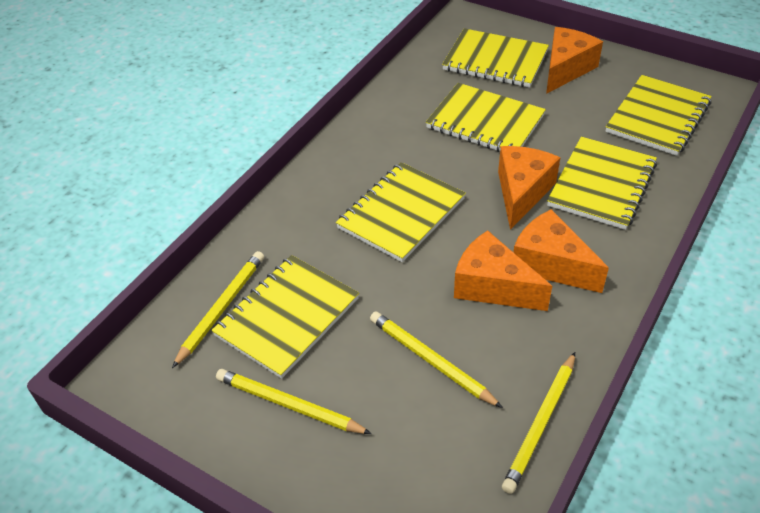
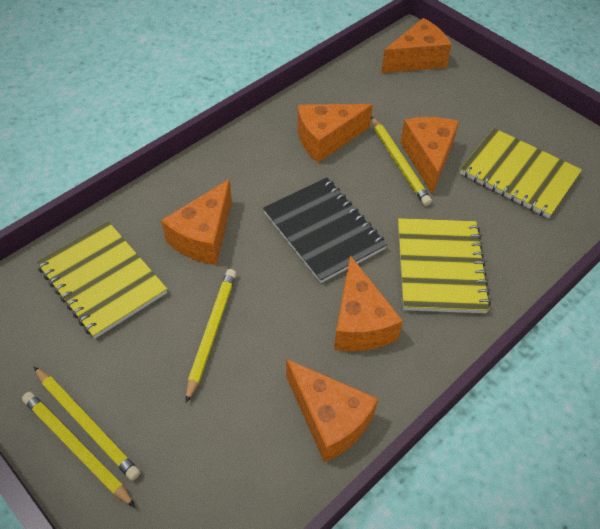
black notebook: none = 0 -> [263,177,387,283] = 1
orange cheese: [454,230,552,311] [498,146,561,230] [513,209,609,293] [546,27,603,94] = 4 -> [161,179,232,265] [286,359,378,463] [297,104,373,163] [334,255,403,351] [381,18,452,73] [400,117,459,195] = 6
yellow notebook: [211,255,359,379] [336,162,466,262] [426,83,546,152] [442,28,549,88] [547,137,657,230] [605,75,712,156] = 6 -> [36,221,167,339] [398,218,491,313] [460,128,582,218] = 3

